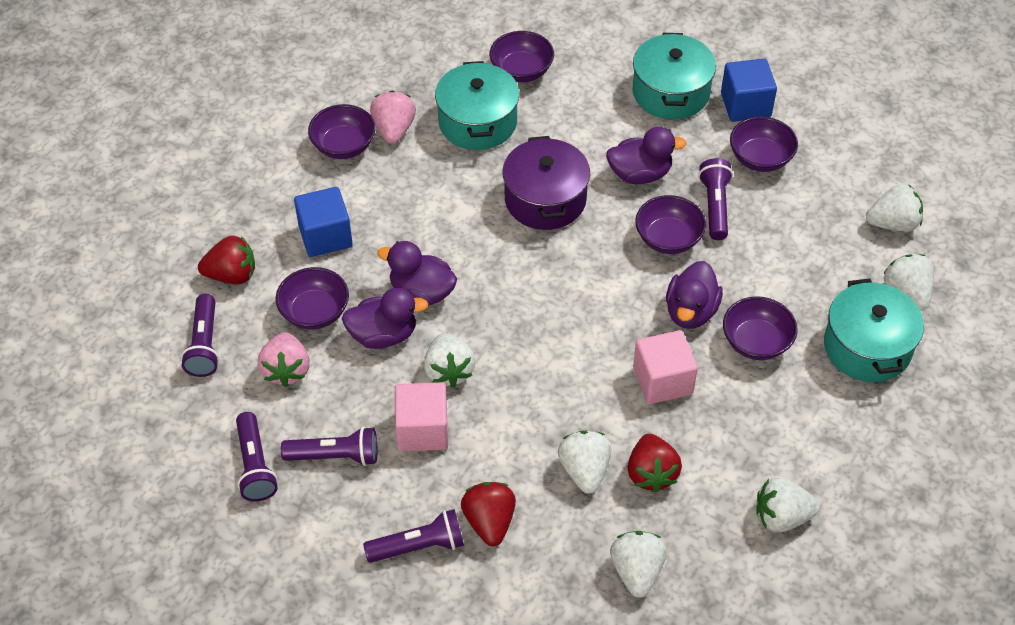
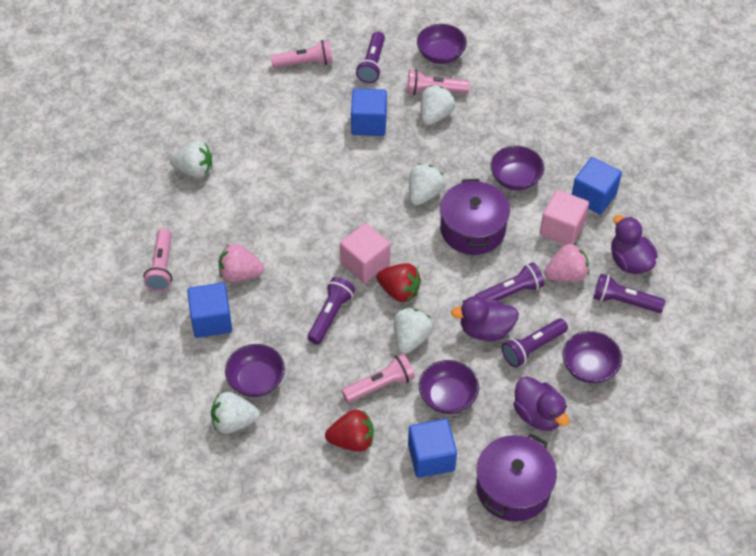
blue cube: [294,187,353,257] [721,59,777,122] = 2 -> [187,283,232,338] [351,88,387,136] [408,419,457,478] [572,157,622,215] = 4
pink flashlight: none = 0 -> [144,228,172,291] [271,40,333,68] [342,354,415,403] [407,69,470,95] = 4
purple bowl: [275,267,349,330] [308,104,376,159] [490,31,554,82] [635,195,706,254] [723,296,797,360] [730,117,798,172] = 6 -> [225,344,285,397] [417,24,467,64] [419,360,479,414] [490,146,544,191] [563,331,622,384] = 5
purple duck: [342,288,428,349] [377,241,457,306] [606,127,687,184] [666,261,723,329] = 4 -> [451,296,519,341] [513,376,569,431] [611,215,658,274] = 3
purple pot: [502,136,590,230] = 1 -> [440,179,510,255] [476,433,557,522] = 2
red strawberry: [198,236,255,284] [461,482,516,546] [627,434,682,493] = 3 -> [325,410,374,452] [376,263,421,302] = 2
turquoise pot: [435,61,519,150] [632,33,716,120] [824,278,924,382] = 3 -> none = 0
white strawberry: [424,333,475,388] [558,431,611,493] [610,531,666,598] [756,477,820,532] [866,184,923,232] [883,254,934,311] = 6 -> [170,141,212,178] [211,392,260,434] [394,308,433,354] [409,164,445,206] [421,85,455,125] = 5

